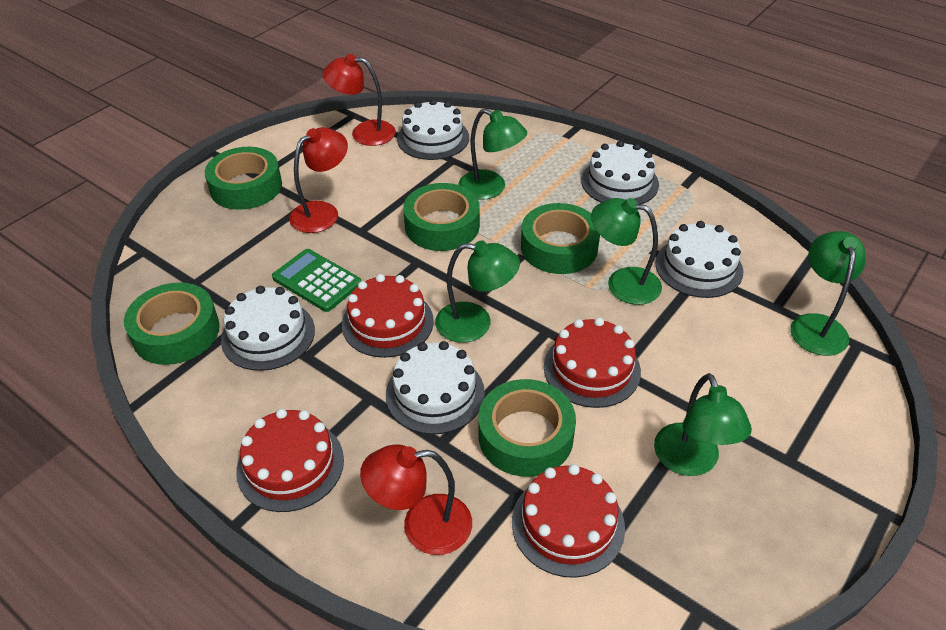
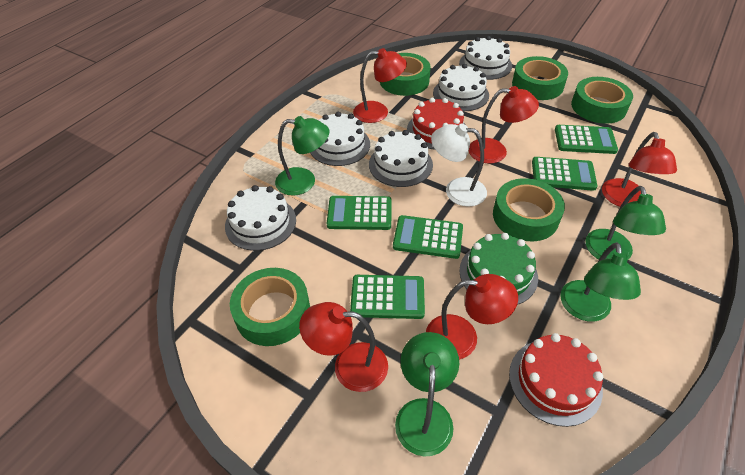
green cake: none = 0 -> [459,233,538,305] = 1
green calculator: [272,249,361,312] = 1 -> [327,196,392,230] [350,275,425,319] [393,215,463,259] [532,157,598,191] [555,125,618,154] = 5
green lamp: [435,240,520,343] [458,109,527,200] [591,198,662,305] [654,373,752,476] [790,231,866,356] = 5 -> [275,116,329,196] [395,332,459,457] [560,242,641,322] [585,186,666,260] = 4
red cake: [236,409,344,512] [342,274,434,358] [512,464,625,578] [544,318,641,408] = 4 -> [407,98,465,150] [509,333,603,427] = 2
red lamp: [289,127,348,233] [323,54,396,146] [360,444,472,555] = 3 -> [299,302,388,392] [353,48,407,123] [426,274,518,360] [469,86,539,164] [602,132,677,207] = 5
white lamp: none = 0 -> [431,124,487,207] = 1

